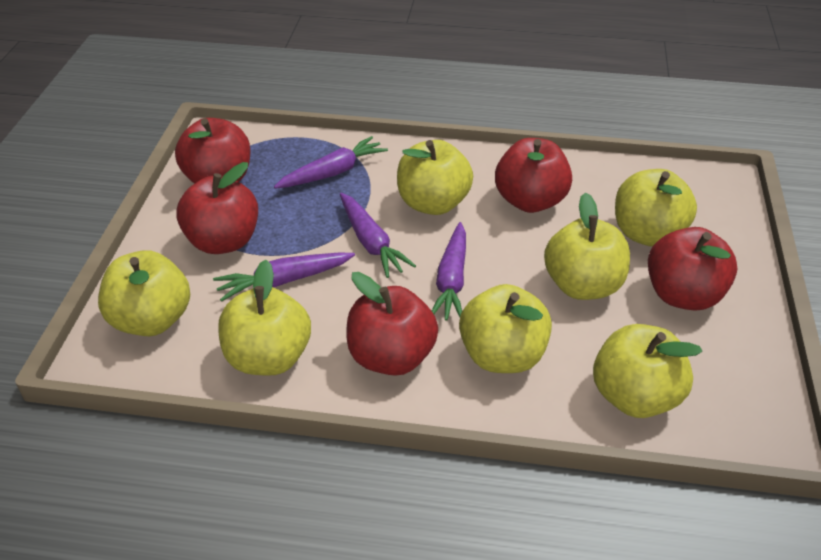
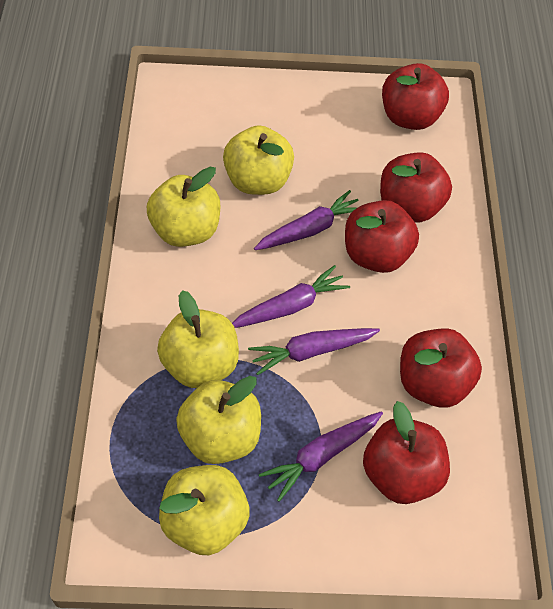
yellow apple: [98,250,190,336] [218,260,311,376] [397,140,473,215] [459,284,552,373] [544,192,630,300] [593,324,702,418] [615,169,697,247] = 7 -> [147,167,221,247] [157,290,239,388] [159,465,249,555] [176,376,261,464] [223,125,294,195] = 5

